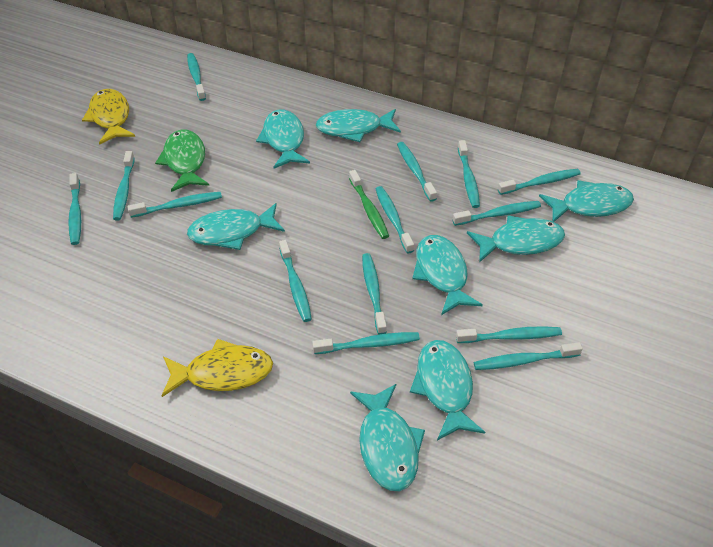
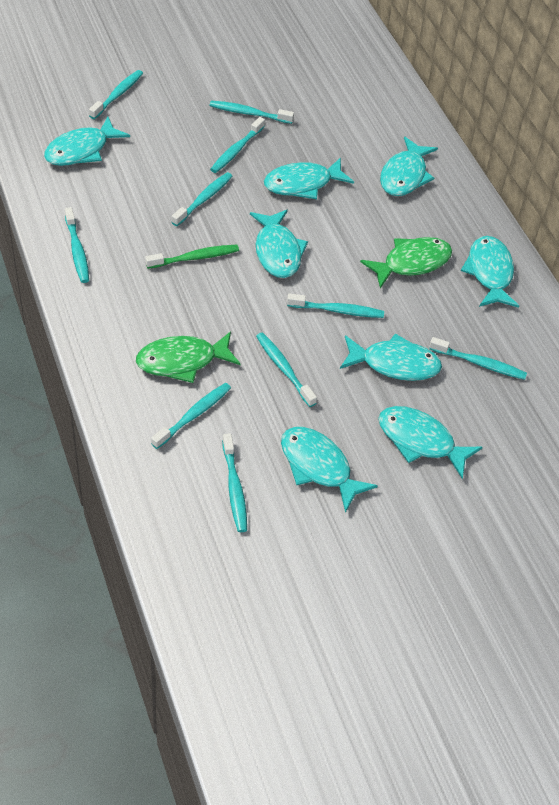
green fish: [155,130,209,192] = 1 -> [136,331,241,383] [360,237,452,288] = 2
turquoise toothbrush: [68,173,81,245] [113,151,135,220] [127,192,222,218] [187,53,206,101] [279,240,312,322] [312,332,420,354] [362,253,387,335] [376,186,414,253] [397,142,437,202] [453,201,541,226] [456,326,562,343] [458,140,480,208] [474,342,583,370] [498,169,581,195] = 14 -> [65,207,89,283] [89,70,143,119] [151,383,231,449] [172,172,233,226] [210,101,294,124] [210,117,265,173] [222,433,247,532] [256,333,317,407] [287,293,384,318] [429,337,527,380] = 10
yellow fish: [82,89,135,145] [161,339,273,397] = 2 -> none = 0

